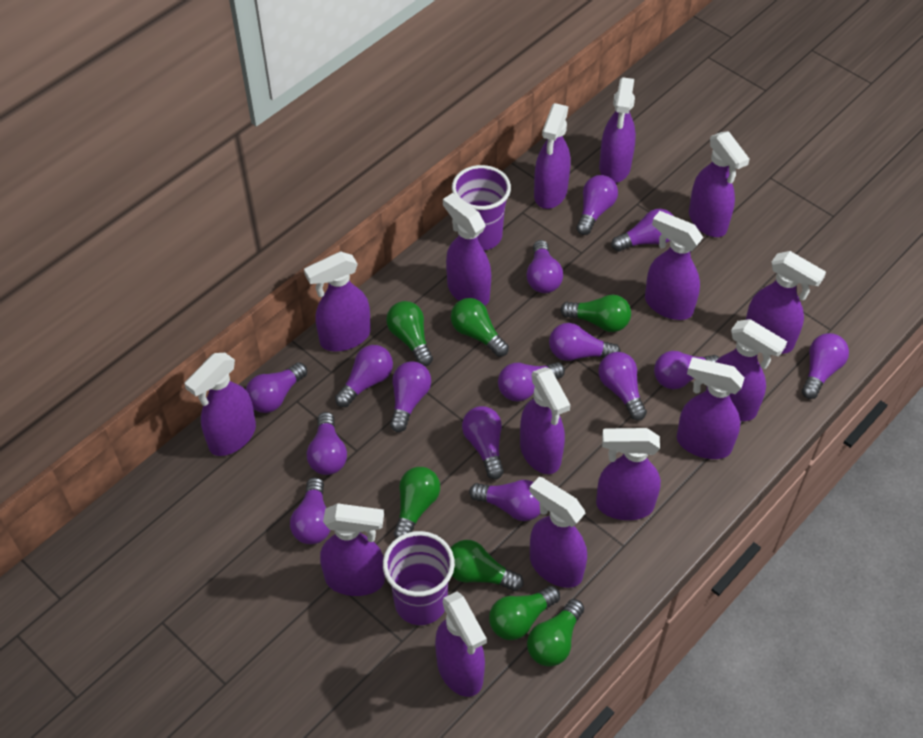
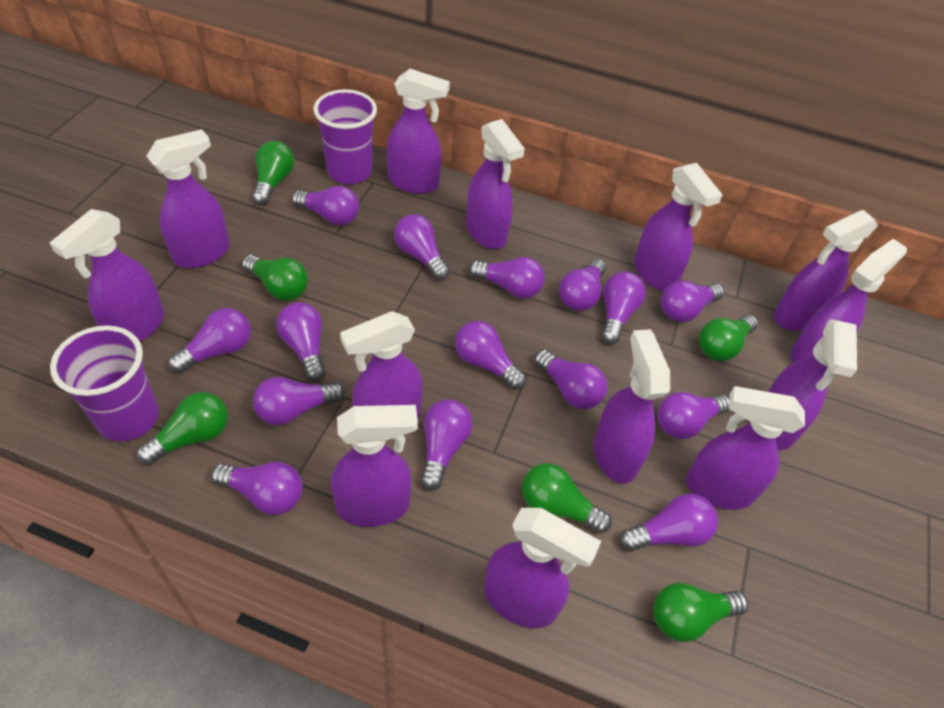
green light bulb: [386,301,433,366] [394,467,440,539] [450,540,523,591] [451,298,509,357] [489,586,560,640] [527,599,584,667] [560,295,631,332] = 7 -> [137,392,228,465] [242,255,308,301] [253,141,294,205] [522,463,612,534] [653,583,748,642] [699,315,758,361] = 6
purple spray bottle: [184,353,256,456] [304,252,371,352] [320,503,385,596] [435,591,487,697] [443,193,491,306] [520,367,571,474] [529,477,587,588] [534,103,571,209] [596,428,661,520] [599,77,636,183] [645,211,703,320] [677,357,744,459] [689,131,750,237] [706,319,787,421] [746,251,826,354] = 15 -> [50,209,164,342] [146,129,230,268] [331,405,418,527] [340,311,423,419] [387,69,450,194] [466,119,525,249] [484,508,601,628] [593,329,670,484] [634,163,723,291] [686,386,805,510] [768,319,857,450] [774,210,878,331] [791,239,907,363] = 13

